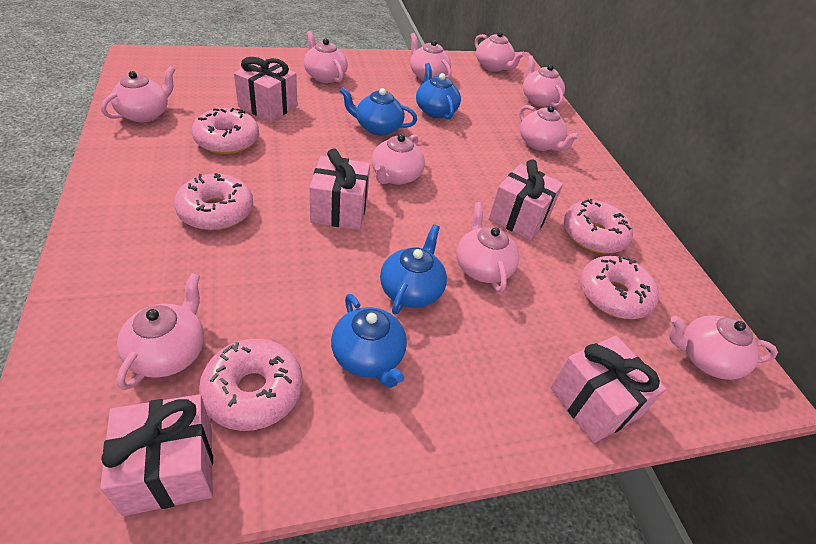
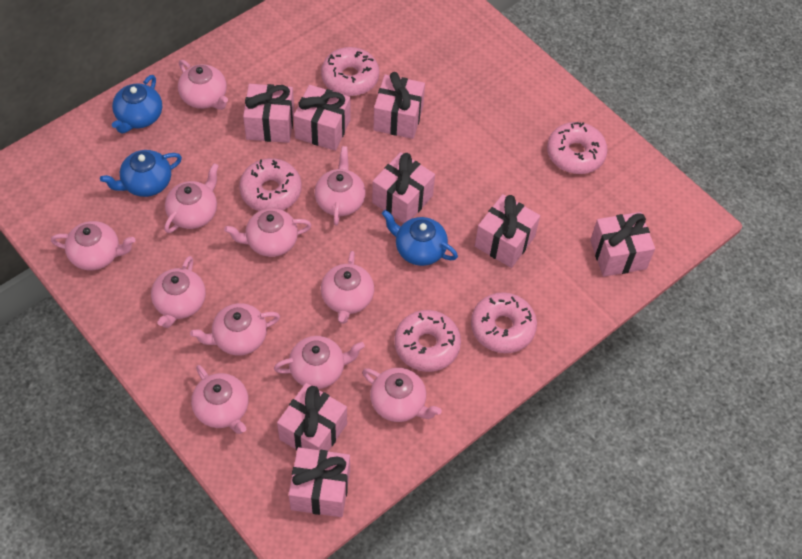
blue teapot: [331,294,407,388] [340,88,417,136] [380,224,447,315] [416,63,461,119] = 4 -> [100,150,182,197] [112,75,162,134] [382,210,458,266] = 3
pink gift: [100,394,213,516] [234,57,298,122] [310,149,370,230] [489,160,563,240] [550,335,666,443] = 5 -> [243,84,294,143] [277,383,347,451] [289,447,350,517] [294,85,350,151] [372,152,435,224] [374,72,425,139] [475,194,540,268] [590,212,655,277] = 8
pink teapot: [101,66,175,122] [117,273,204,390] [304,31,348,83] [372,134,425,185] [410,33,451,81] [457,202,519,292] [475,31,525,72] [520,105,580,151] [523,55,565,107] [669,315,778,380] = 10 -> [51,221,135,270] [151,256,206,328] [164,163,219,233] [178,60,228,110] [190,303,280,356] [191,365,249,434] [224,208,312,257] [274,336,365,389] [315,146,366,226] [321,251,374,324] [362,368,442,422] = 11

